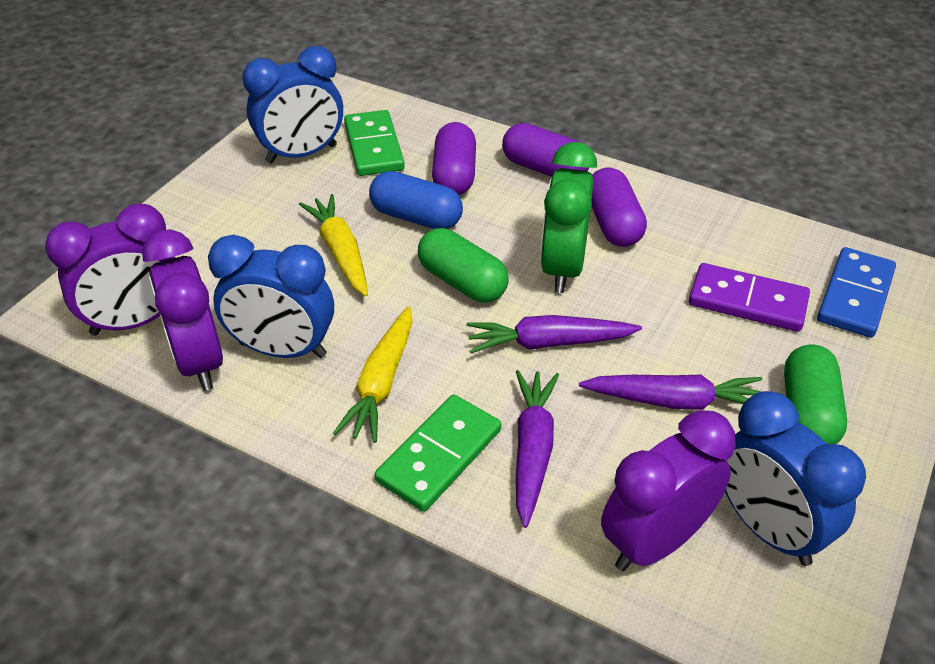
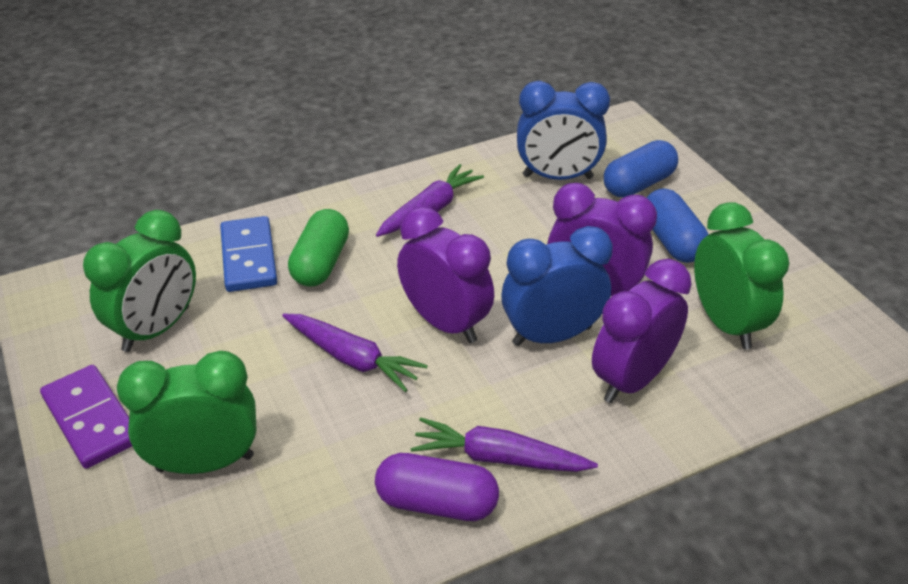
blue capsule: [369,171,463,229] = 1 -> [604,140,678,197] [647,188,709,263] = 2
blue clock: [208,235,334,358] [242,46,343,163] [725,391,866,566] = 3 -> [501,226,613,346] [517,81,610,180] = 2
green capsule: [418,228,509,302] [784,345,847,444] = 2 -> [288,209,349,287] = 1
green clock: [540,142,597,293] = 1 -> [83,210,196,352] [117,351,257,474] [694,202,789,349] = 3
green domino: [344,110,405,176] [375,395,501,512] = 2 -> none = 0
purple capsule: [432,122,476,195] [502,123,589,177] [591,167,647,247] = 3 -> [375,453,499,521] = 1
yellow carrot: [299,194,368,296] [333,306,412,443] = 2 -> none = 0

